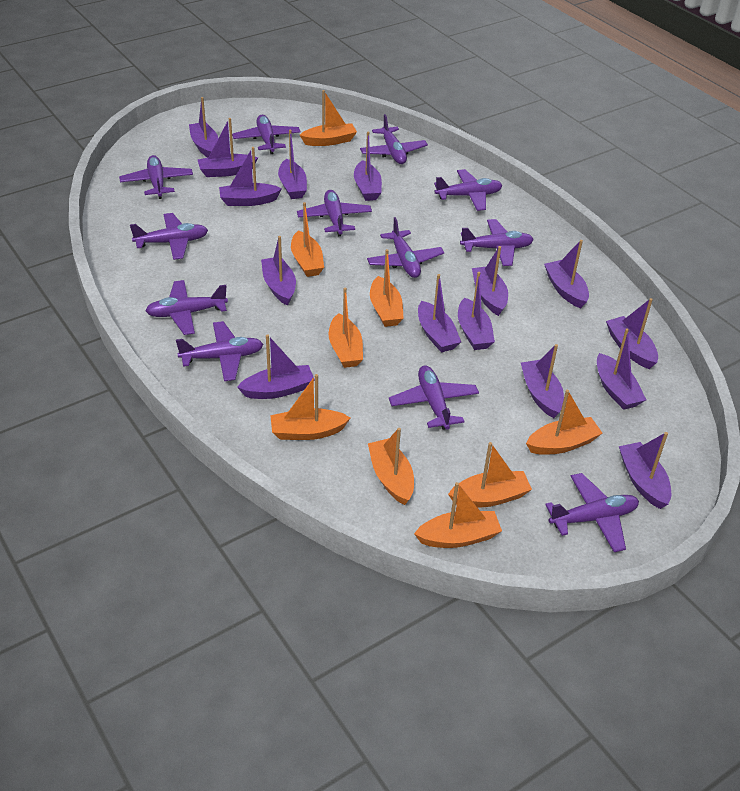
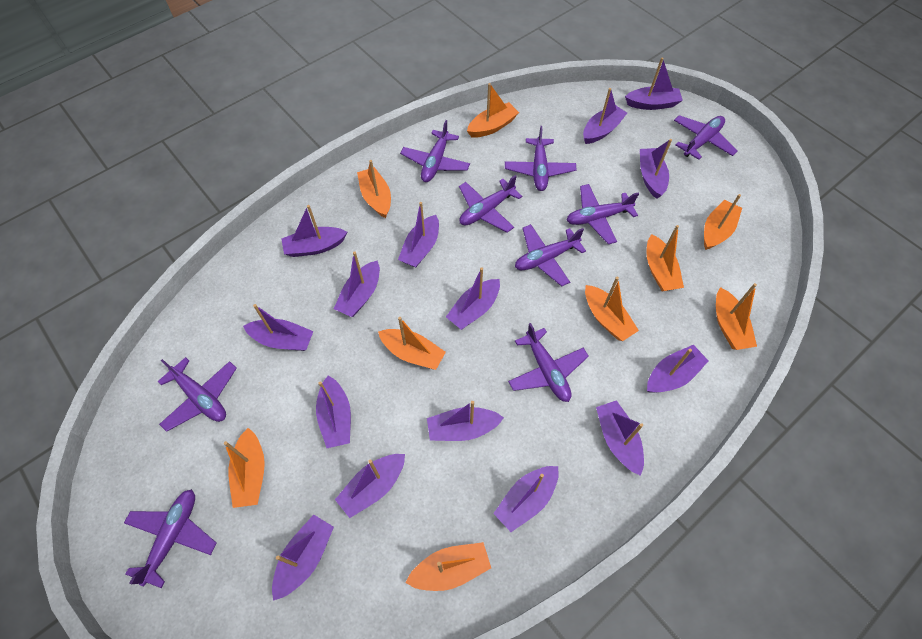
purple plane: [119,155,193,199] [130,213,208,260] [145,280,228,335] [176,321,263,381] [232,115,301,154] [297,190,372,236] [360,114,428,164] [367,217,444,278] [389,365,479,430] [434,169,502,211] [460,219,534,266] [545,473,639,552] = 12 -> [124,489,217,588] [157,357,237,432] [400,120,470,182] [459,175,522,232] [505,126,577,191] [508,323,589,402] [515,224,586,286] [567,184,639,244] [674,115,738,160] = 9

